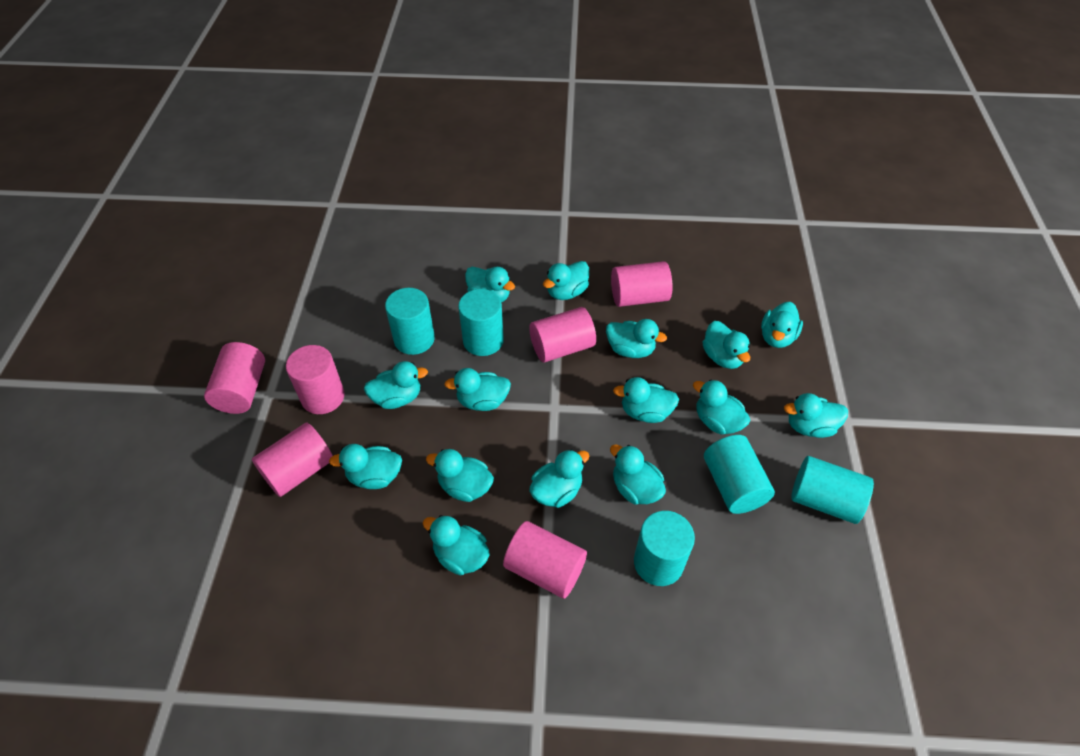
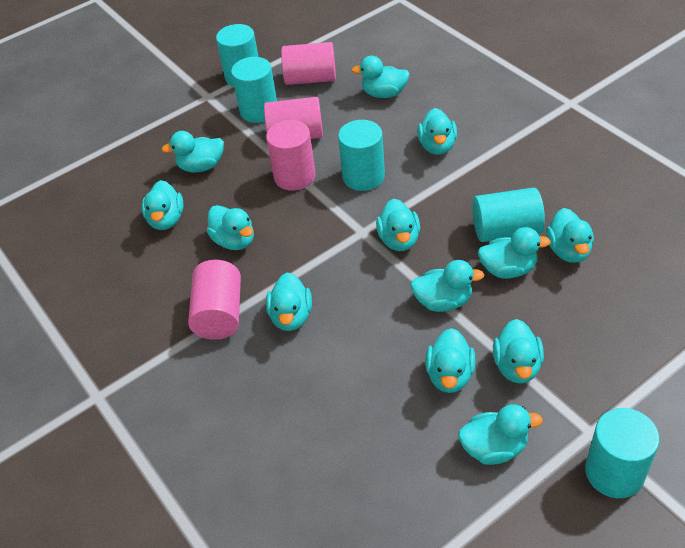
pink cylinder: [204,342,265,414] [252,423,333,497] [286,345,345,414] [503,521,587,599] [529,307,596,362] [611,261,673,307] = 6 -> [188,260,241,340] [264,97,323,139] [266,120,316,191] [281,42,336,85] = 4
turquoise duck: [329,444,402,489] [364,361,428,409] [423,515,490,575] [426,449,494,502] [444,368,511,411] [465,267,515,302] [529,449,589,508] [543,261,589,300] [606,319,667,358] [610,444,666,505] [613,377,679,423] [693,380,750,435] [703,321,750,369] [761,302,803,348] [784,393,848,438] = 15 -> [142,180,184,230] [161,131,224,172] [207,205,254,250] [266,272,312,331] [352,56,410,98] [376,199,420,251] [410,260,485,312] [417,108,457,155] [425,328,476,393] [458,404,543,465] [478,227,551,279] [493,319,544,384] [546,208,594,263] = 13

